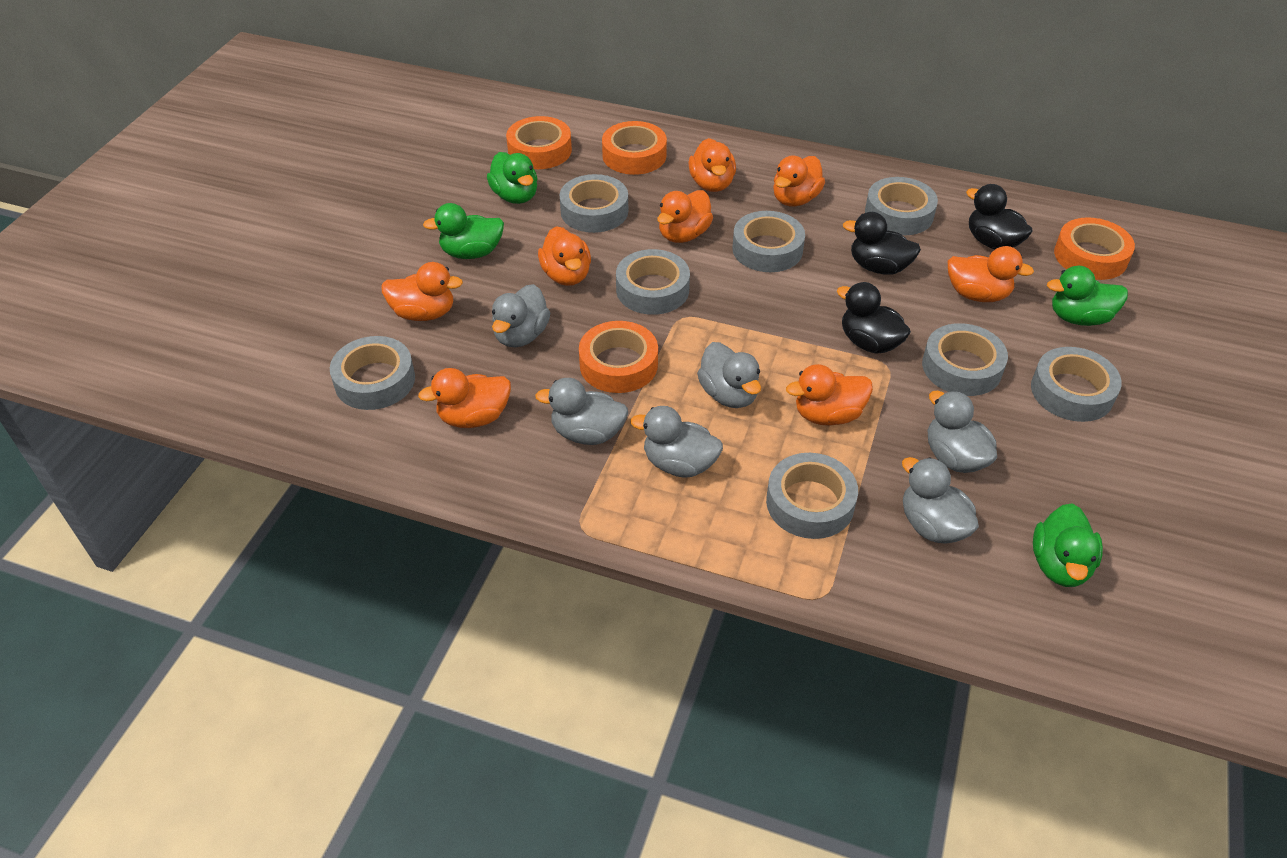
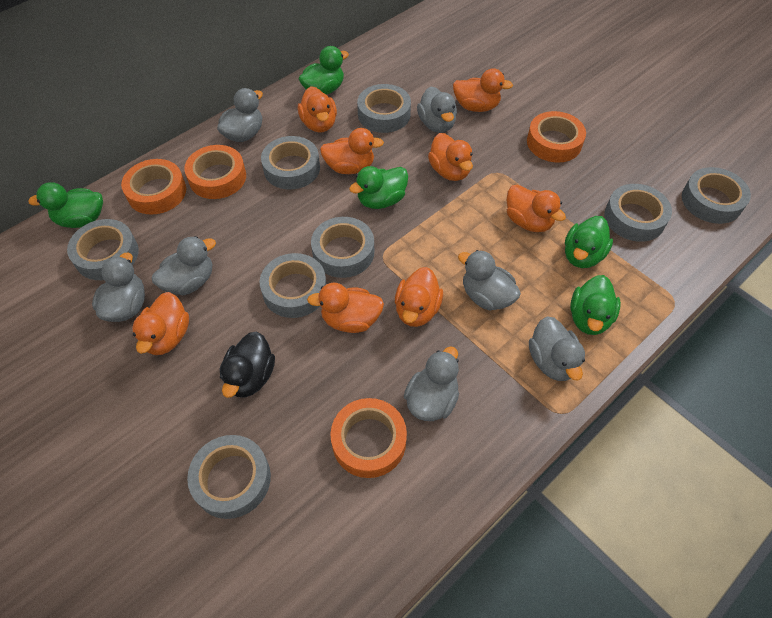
black duck: [837,282,911,354] [843,212,921,275] [966,184,1033,249] = 3 -> [220,332,275,398] = 1
green duck: [423,203,504,259] [487,152,538,204] [1033,504,1103,587] [1047,266,1128,326] = 4 -> [28,182,103,228] [299,46,349,95] [349,166,408,209] [565,216,613,268] [570,275,621,335] = 5
grey duck: [492,284,550,348] [535,378,628,445] [630,406,723,477] [697,342,761,408] [902,457,979,544] [928,391,997,473] = 6 -> [92,252,145,322] [152,236,216,295] [217,88,263,142] [404,347,459,421] [417,86,457,133] [458,250,521,310] [529,317,585,381] = 7

